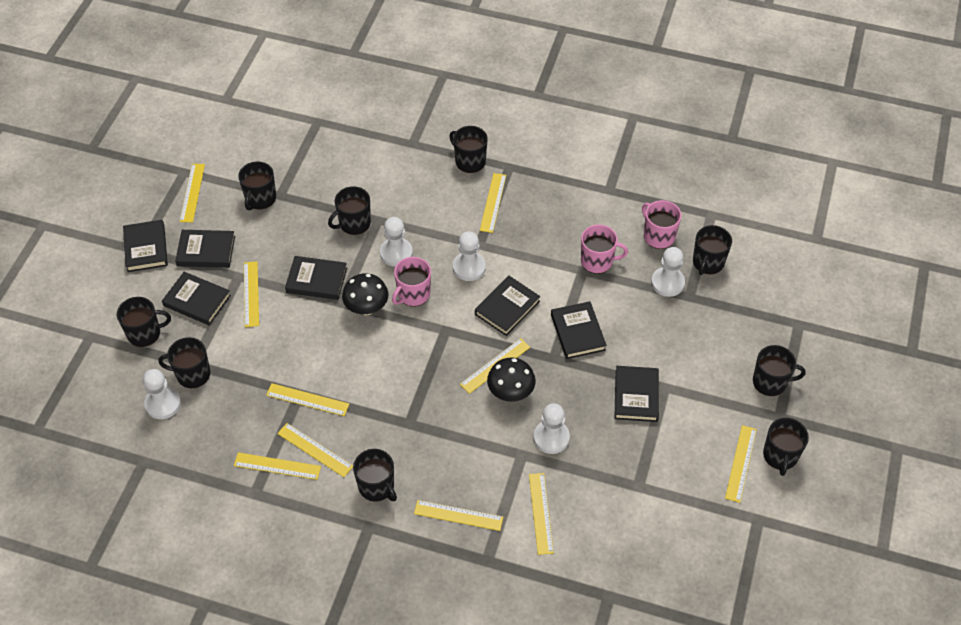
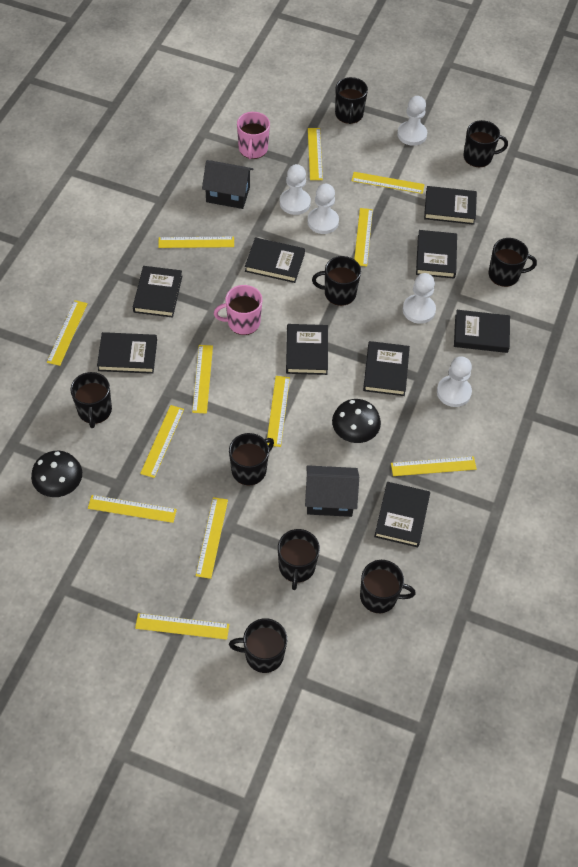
black book: [123,220,168,272] [162,272,231,325] [175,230,235,268] [285,256,347,300] [475,276,540,336] [551,301,607,359] [614,366,659,422] = 7 -> [97,332,157,374] [133,266,182,318] [245,237,305,283] [286,324,328,375] [363,341,410,396] [374,482,430,547] [416,230,457,278] [424,186,477,225] [454,310,510,353] = 9
black house: none = 0 -> [202,160,253,209] [305,465,359,517] = 2
pink mug: [392,257,431,306] [581,225,628,274] [642,200,682,249] = 3 -> [214,285,262,335] [237,112,270,159] = 2
yellow ruler: [180,164,205,222] [234,452,321,480] [244,261,259,327] [266,383,349,416] [277,423,353,477] [414,500,503,531] [460,338,530,394] [480,173,506,233] [529,473,554,555] [725,425,757,503] = 10 -> [47,300,88,366] [88,495,177,523] [135,613,229,640] [140,405,184,478] [158,237,234,248] [192,345,213,414] [196,497,228,579] [267,376,290,447] [308,128,323,180] [351,172,425,194] [354,208,373,266] [391,456,477,476] = 12

